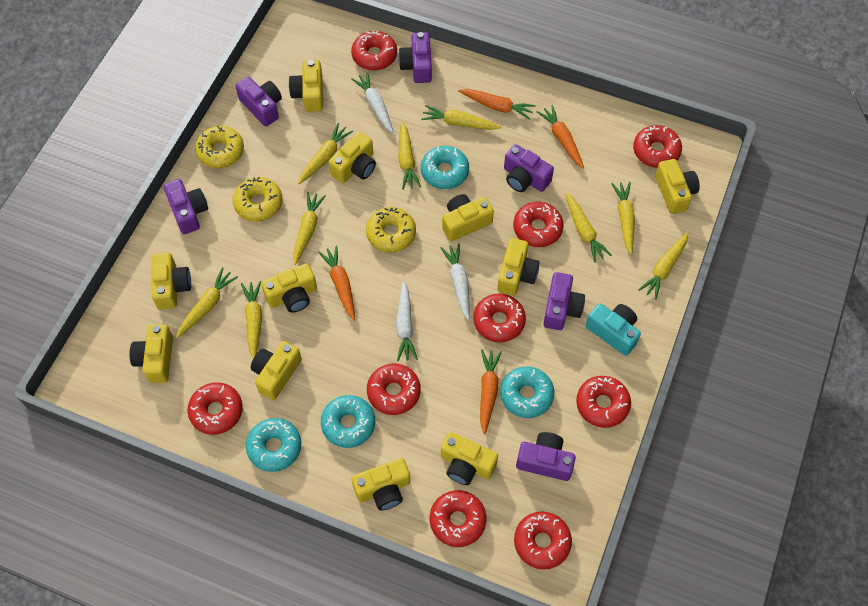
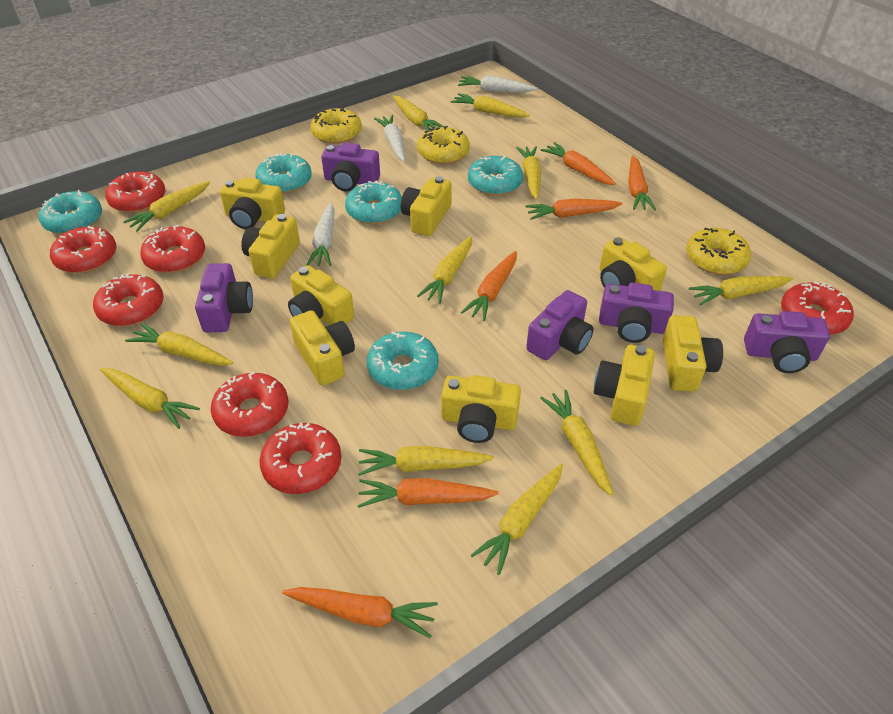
orange carrot: [318,246,355,321] [458,89,536,120] [480,349,502,434] [537,105,584,168] = 4 -> [282,587,438,638] [358,478,498,508] [461,251,517,321] [526,199,623,220] [541,142,616,185] [628,155,656,210] = 6
purple camera: [163,179,208,234] [235,77,282,127] [398,32,432,83] [504,144,554,192] [516,432,576,481] [543,272,585,330] = 6 -> [195,263,253,332] [321,143,380,191] [526,290,594,360] [599,282,674,343] [744,311,830,373] = 5
red donut: [187,382,243,435] [351,31,397,70] [367,364,421,415] [430,490,487,547] [473,293,526,342] [513,202,564,247] [514,512,572,570] [576,376,631,428] [633,125,682,168] = 9 -> [50,226,116,273] [93,273,164,326] [105,171,165,213] [140,225,205,273] [211,371,288,437] [259,423,341,494] [781,281,854,335] = 7
turquoise camera: [586,303,641,356] = 1 -> none = 0
turquoise donut: [246,418,301,472] [321,395,375,448] [421,146,469,189] [500,366,554,418] = 4 -> [39,190,102,234] [255,153,312,194] [345,180,402,224] [367,331,439,390] [468,155,523,196] = 5
yellow camera: [129,324,173,383] [151,252,191,310] [251,341,302,400] [261,263,317,313] [289,60,323,112] [328,132,376,183] [352,458,411,510] [441,432,498,485] [442,194,494,241] [497,238,539,295] [655,159,700,214] = 11 -> [220,178,285,229] [241,214,300,279] [288,265,354,325] [290,310,355,386] [401,176,452,236] [441,375,521,443] [594,345,655,426] [600,237,667,291] [662,315,723,392] = 9
yellow carrot: [176,267,238,338] [241,281,262,358] [293,192,326,265] [298,123,353,184] [398,121,421,190] [421,105,501,130] [565,192,612,263] [611,182,635,255] [638,232,688,300] = 9 -> [100,368,200,429] [123,181,210,232] [125,323,233,366] [358,446,494,476] [393,95,444,131] [417,236,472,304] [451,93,530,118] [471,464,563,575] [516,146,541,199] [540,390,613,496] [689,276,793,305] = 11

